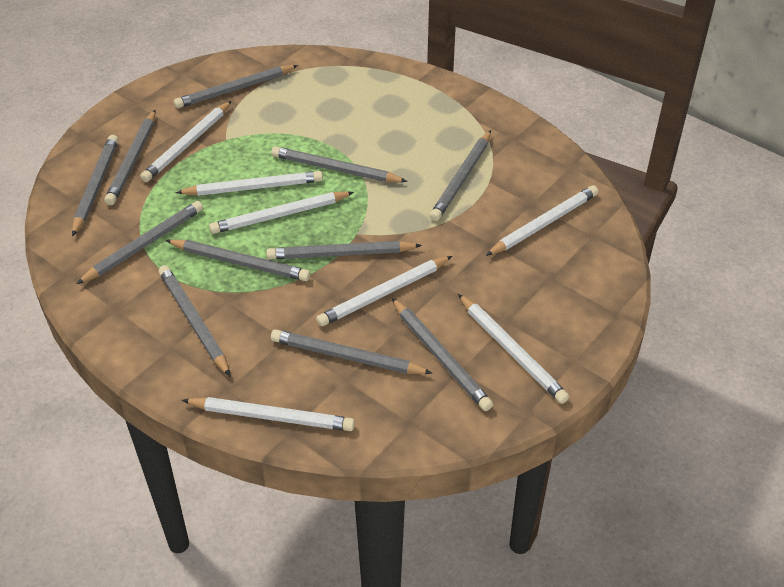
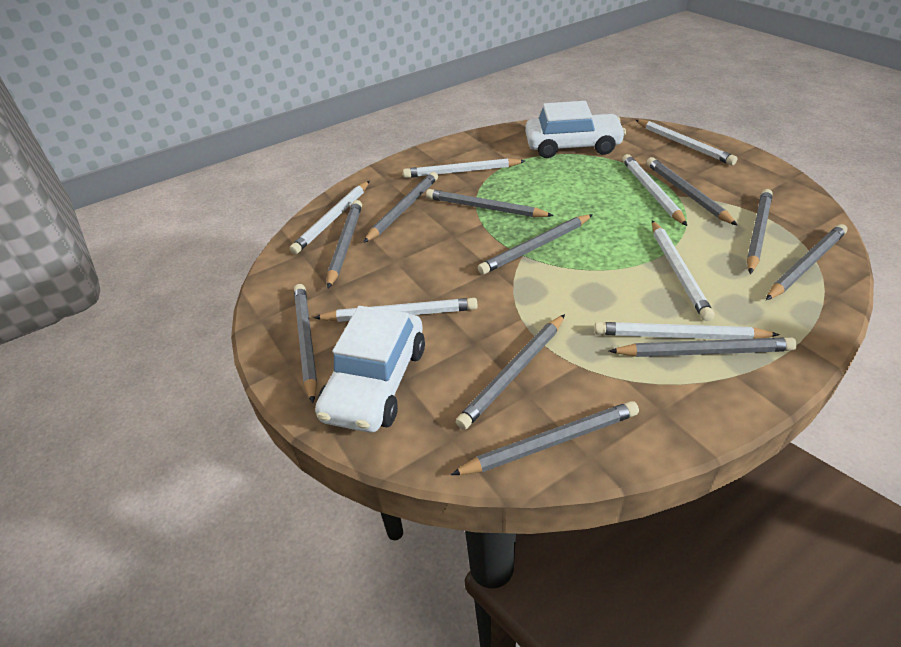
white car: none = 0 -> [315,306,425,432] [525,101,626,158] = 2

